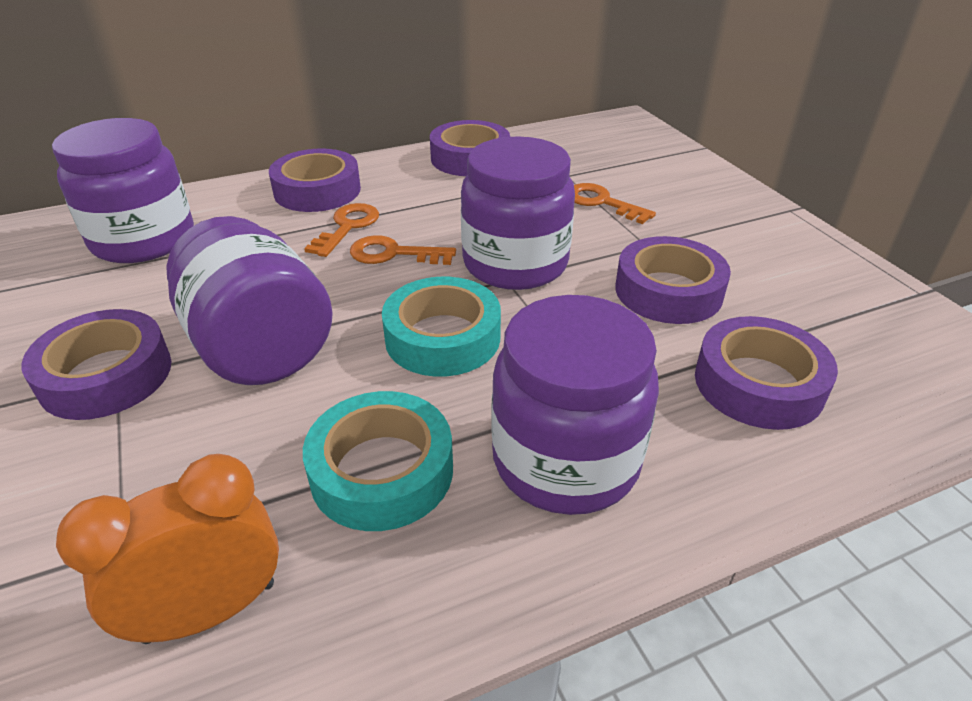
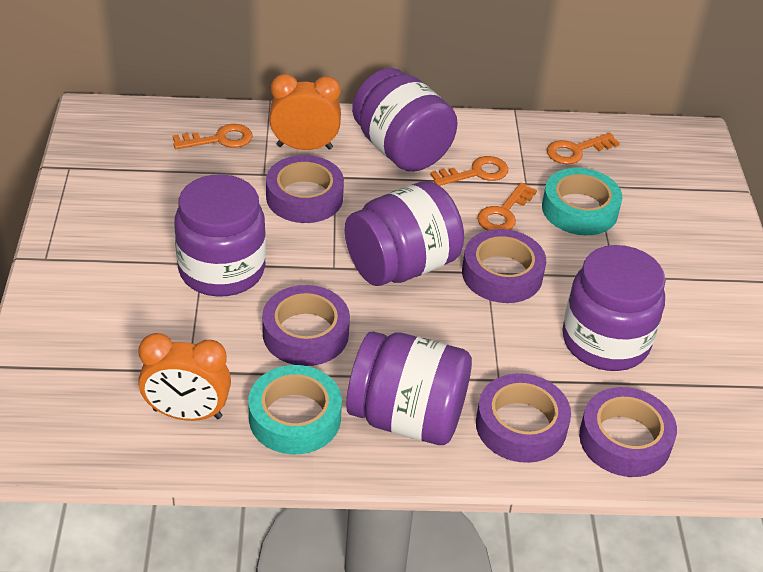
orange clock: [56,454,279,644] = 1 -> [138,333,231,421] [269,74,341,150] = 2
orange key: [304,203,379,257] [350,235,456,265] [574,183,656,224] = 3 -> [173,124,253,149] [430,156,508,186] [477,183,537,230] [547,133,620,164] = 4
purple jar: [52,118,194,263] [166,216,333,385] [461,137,575,290] [491,295,659,515] = 4 -> [174,174,266,297] [345,181,464,286] [346,331,472,445] [352,68,458,172] [562,245,666,371] = 5

